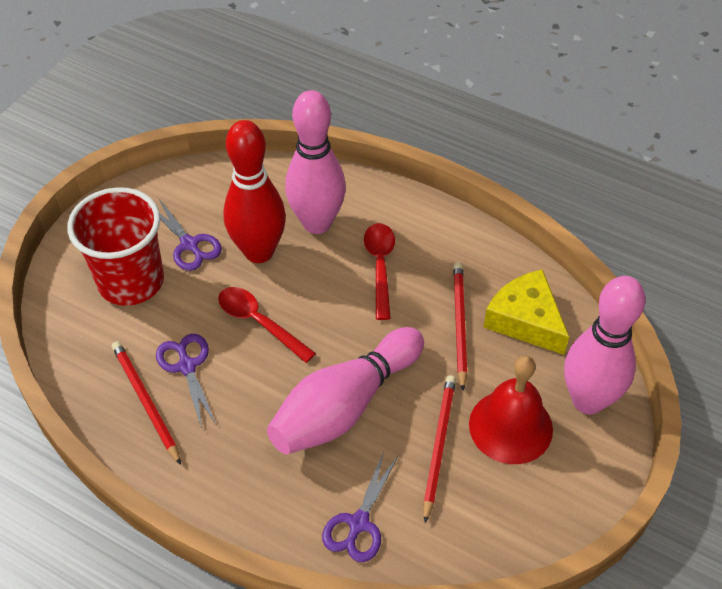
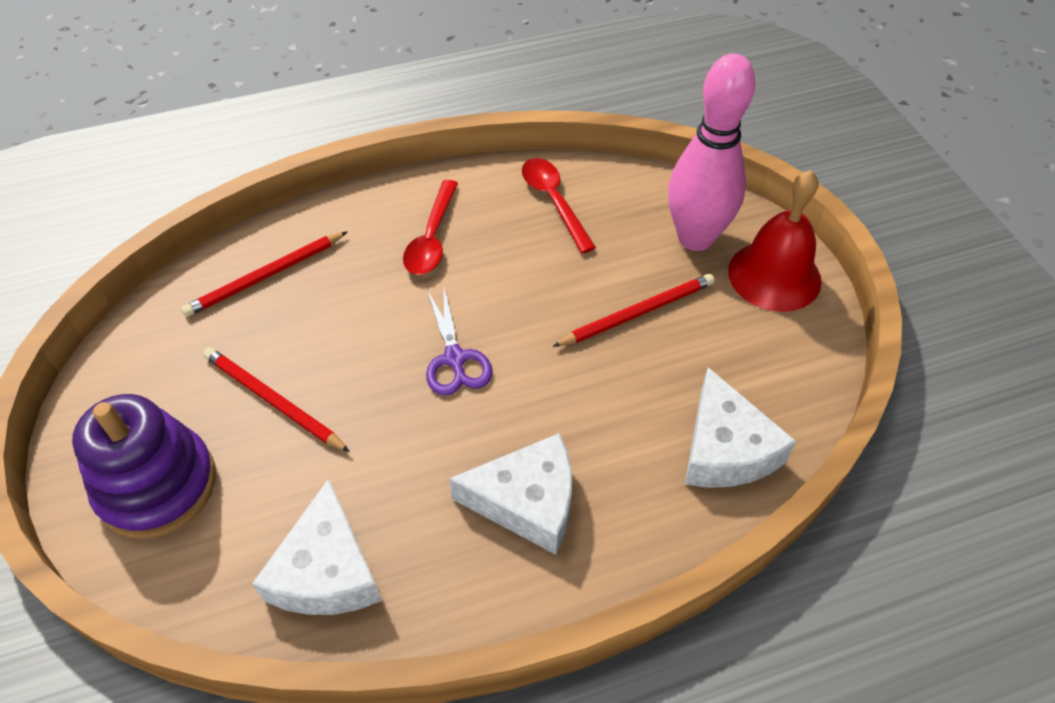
pink bowling pin: [267,327,424,454] [285,90,346,234] [564,276,645,414] = 3 -> [668,53,756,251] = 1
purple scissors: [156,334,217,429] [159,199,222,271] [322,451,398,562] = 3 -> [426,288,493,396] = 1
purple stacking toy: none = 0 -> [72,394,216,539] = 1
red bowling pin: [223,120,286,263] = 1 -> none = 0
red cup: [67,187,164,306] = 1 -> none = 0
white cheese: none = 0 -> [252,478,382,615] [449,433,572,555] [685,367,796,488] = 3
yellow cheese: [483,269,569,355] = 1 -> none = 0

